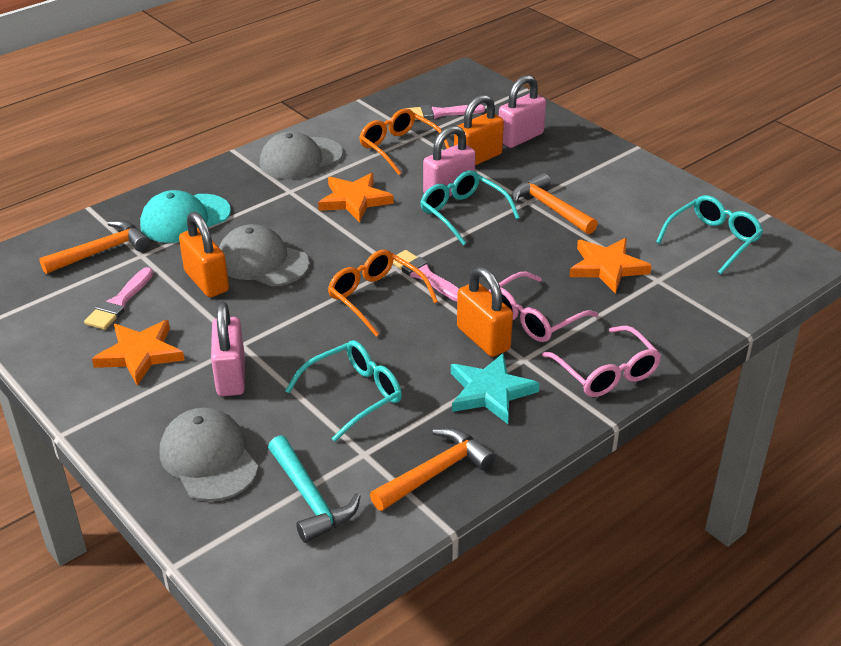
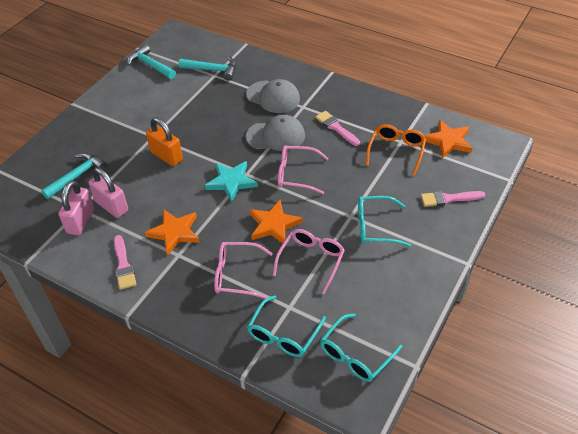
grey cap: [160,408,258,501] [219,224,310,286] [260,131,343,179] = 3 -> [246,79,300,113] [246,115,305,151] = 2
orange glasses: [328,250,438,336] [359,108,450,175] = 2 -> [366,124,426,176] = 1
orange hammer: [39,220,150,274] [370,428,496,511] [512,173,598,234] = 3 -> none = 0
orange padlock: [179,212,229,297] [454,94,504,165] [457,267,513,357] = 3 -> [146,117,183,166] = 1
pink glasses: [489,272,598,342] [542,326,661,397] = 2 -> [214,242,273,299] [273,229,345,294] [278,145,329,194] = 3
pink padlock: [211,301,245,396] [423,125,476,197] [499,75,546,148] = 3 -> [58,180,94,235] [89,167,128,218] = 2
turquoise cap: [140,190,231,243] = 1 -> none = 0
turquoise hammer: [268,435,361,543] = 1 -> [41,152,108,199] [127,44,176,79] [179,57,236,81] = 3

